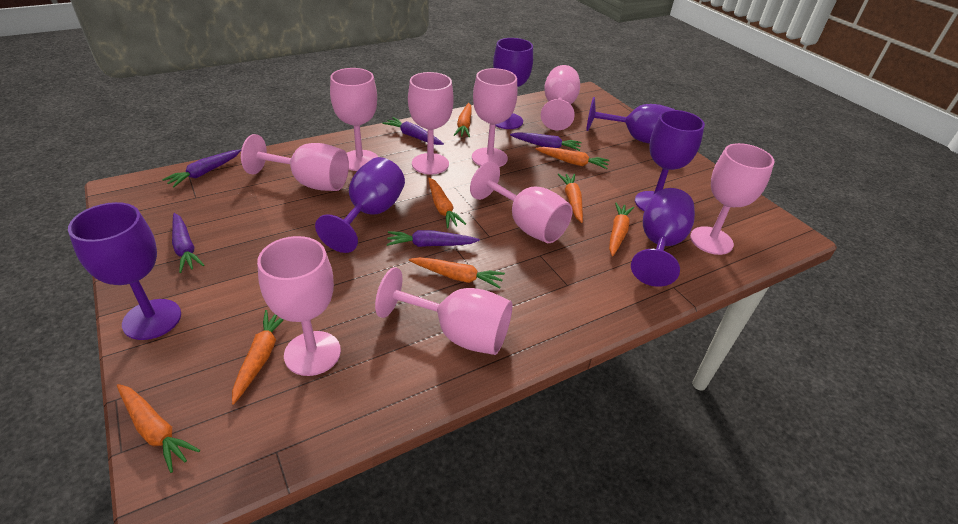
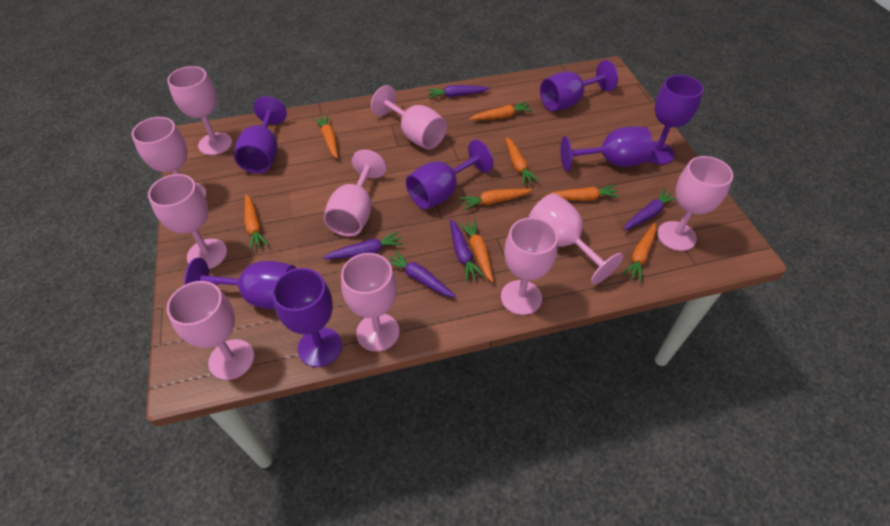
pink goblet: [241,134,349,191] [257,236,341,376] [330,68,378,171] [375,267,512,355] [408,72,454,175] [470,162,573,243] [472,68,518,167] [541,65,580,130] [690,143,775,255] = 9 -> [132,117,207,198] [148,174,227,269] [167,66,232,155] [167,281,254,380] [323,150,386,237] [341,253,399,352] [371,85,447,149] [501,217,558,315] [529,193,623,284] [657,156,733,251] = 10
purple goblet: [68,202,181,340] [315,157,405,253] [493,38,533,129] [586,97,675,144] [631,188,695,287] [635,110,705,211] = 6 -> [184,258,297,309] [234,96,287,174] [272,268,342,367] [406,140,493,209] [540,60,618,111] [560,126,653,171] [648,75,704,165] = 7

